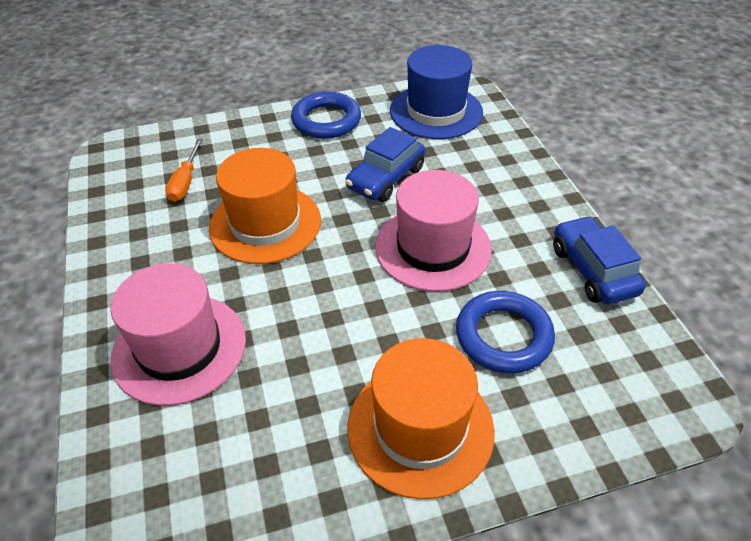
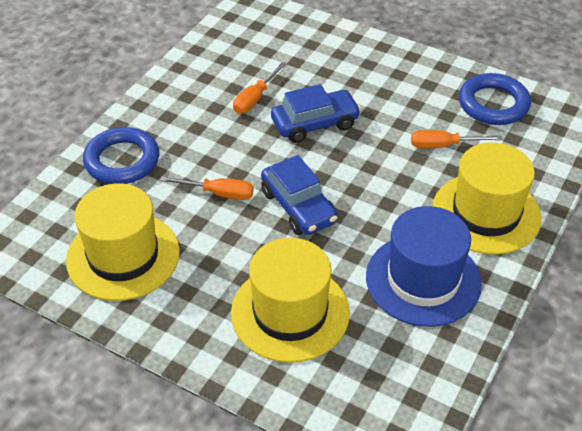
orange hat: [209,148,321,264] [347,338,495,499] = 2 -> none = 0
orange screwdriver: [165,139,203,202] = 1 -> [160,176,254,200] [233,62,286,113] [411,130,502,149] = 3
pink hat: [110,263,246,406] [375,170,492,292] = 2 -> none = 0
yellow hat: none = 0 -> [66,183,180,301] [231,238,350,363] [432,143,542,255] = 3

